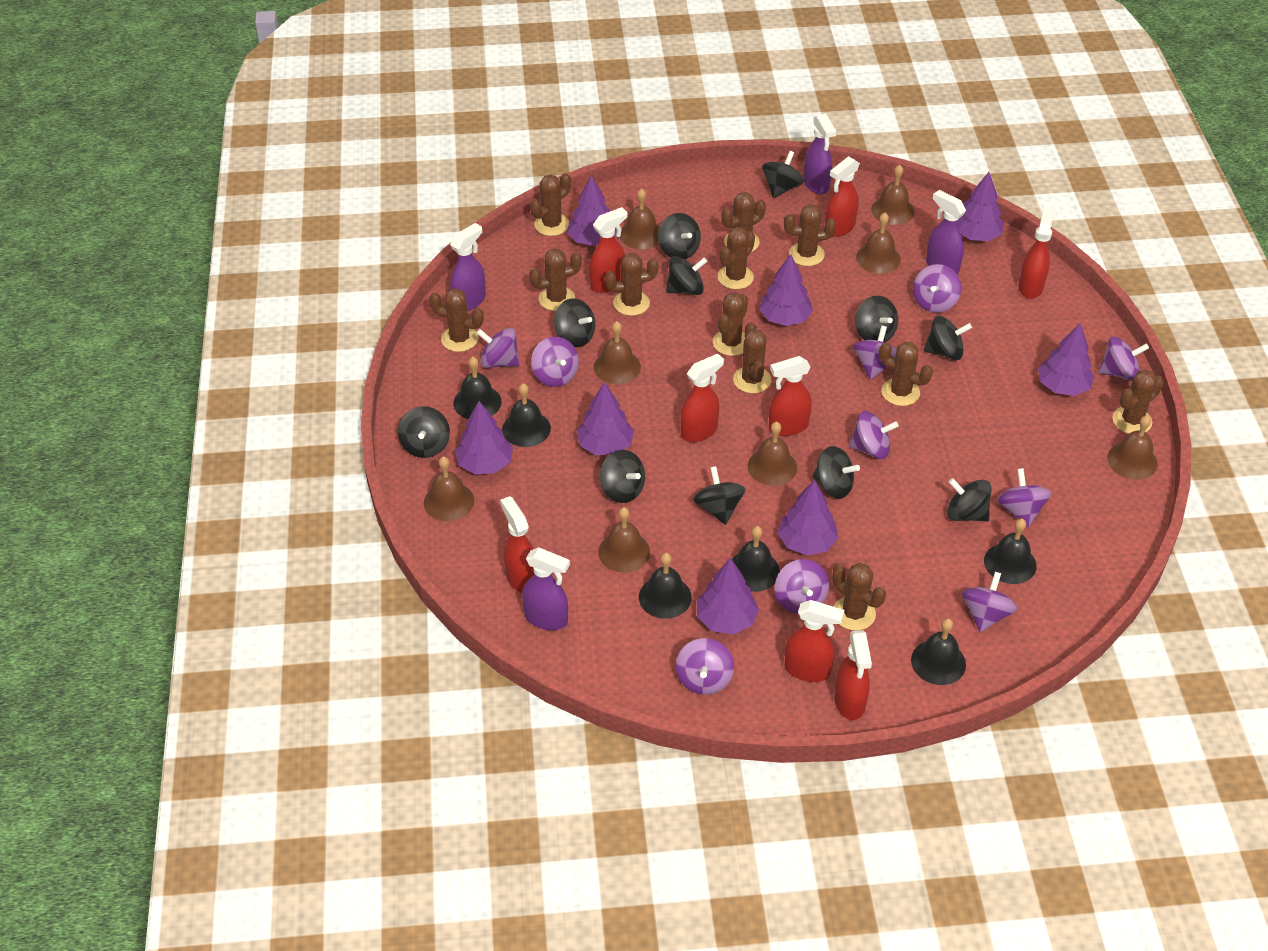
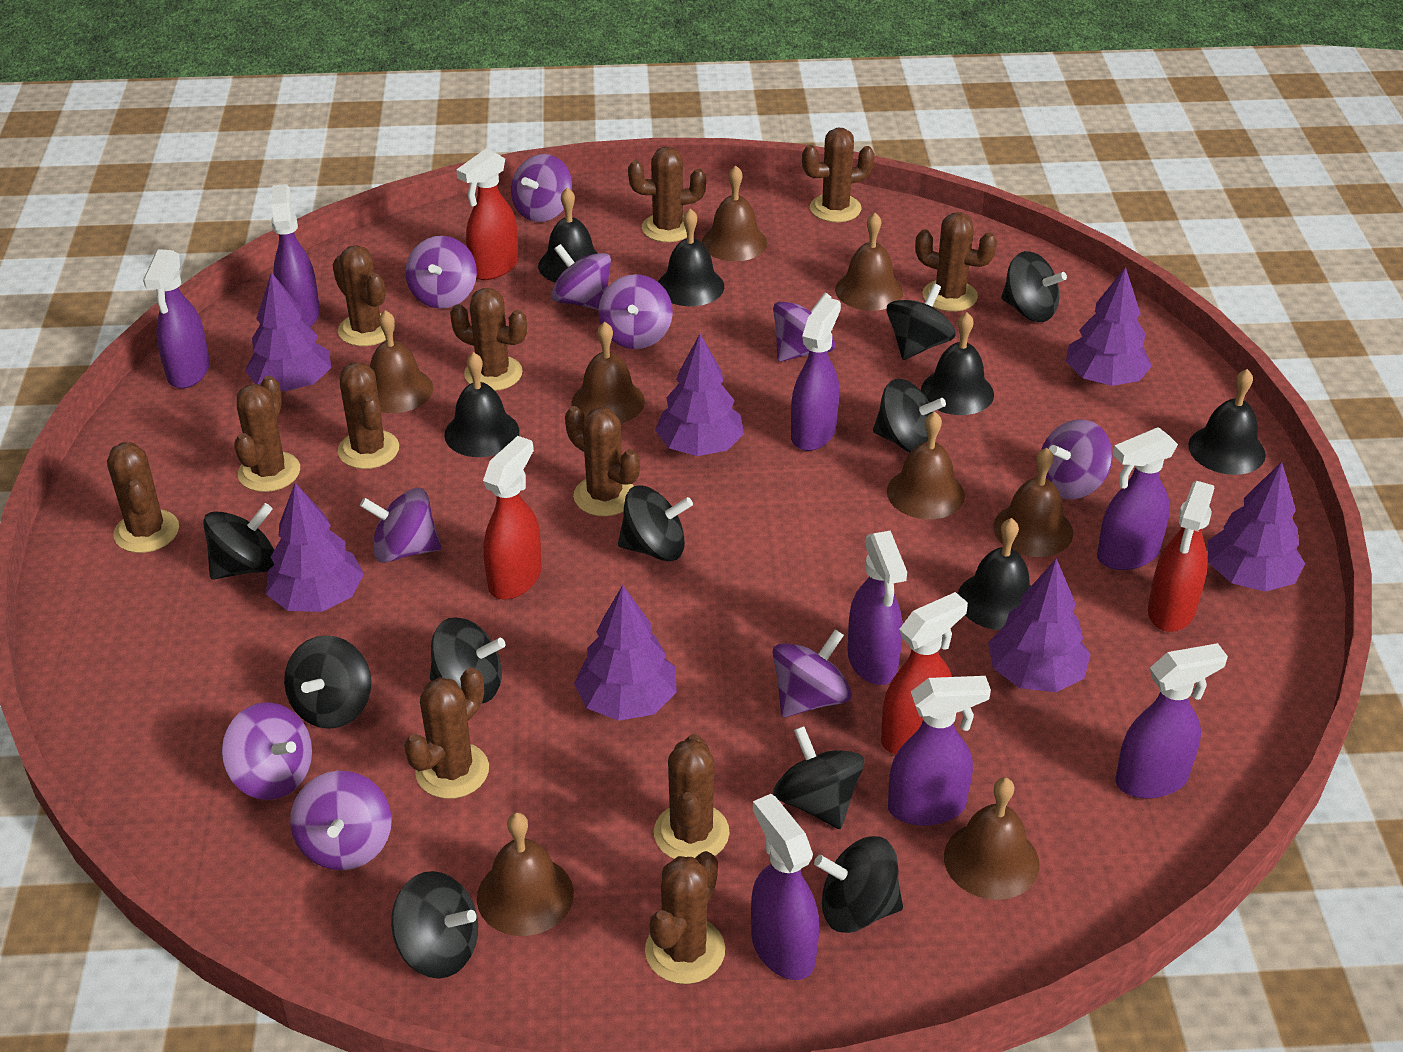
black spinning top: [398,406,450,458] [554,298,596,347] [600,450,645,503] [658,213,701,259] [666,256,707,295] [693,466,745,525] [762,151,804,198] [812,446,860,498] [855,296,898,342] [924,316,972,360] [947,478,992,522] = 11 -> [203,503,274,580] [284,635,371,729] [391,871,478,979] [430,617,505,703] [618,485,693,561] [773,726,865,829] [814,836,903,933] [873,379,946,452] [886,284,956,360] [1001,251,1067,322] = 10
purple spray bottle: [450,223,486,311] [522,547,570,630] [803,113,836,194] [926,190,966,275] = 4 -> [143,249,210,389] [271,184,320,327] [751,794,819,980] [791,297,841,451] [847,531,907,685] [888,676,991,826] [1097,427,1178,570] [1116,643,1228,799] = 8
purple tree: [455,401,513,474] [567,176,617,246] [577,382,634,455] [697,558,759,634] [759,254,813,326] [778,480,838,555] [957,172,1004,241] [1038,323,1094,396] = 8 -> [245,272,331,391] [266,483,364,612] [574,585,677,721] [655,334,744,456] [988,558,1090,692] [1066,267,1152,386] [1208,462,1305,592] = 7
red spray bottle: [500,496,534,593] [589,207,627,293] [680,354,724,442] [769,356,812,436] [785,600,844,682] [825,156,860,237] [834,630,872,720] [1018,207,1054,299] = 8 -> [456,149,519,280] [483,436,542,600] [881,592,968,754] [1148,481,1214,632] = 4

